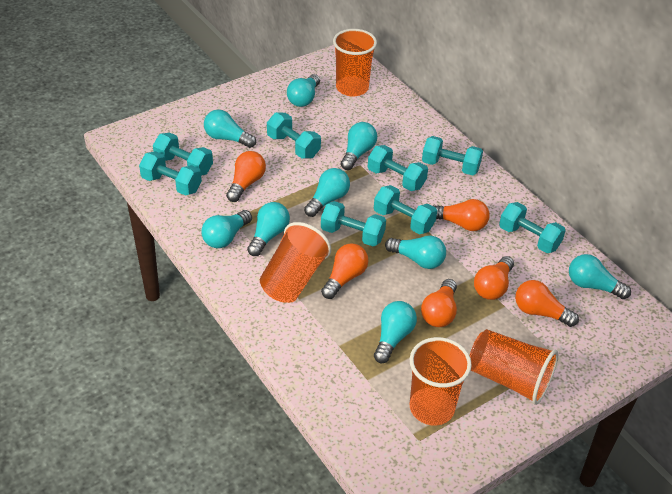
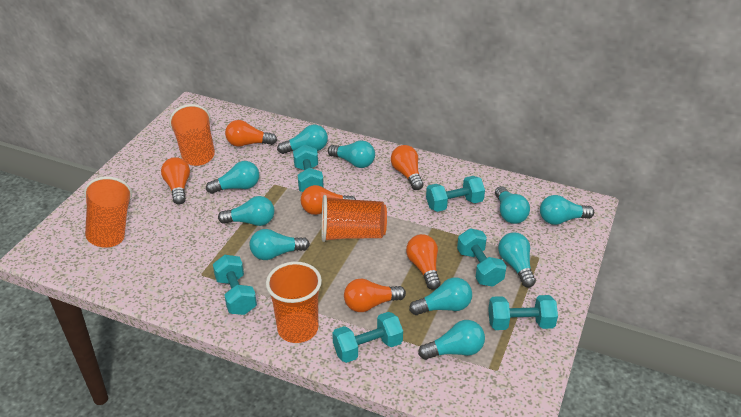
turquoise dumbbell: [139,151,202,196] [153,133,213,176] [267,112,321,159] [321,201,386,246] [368,145,428,191] [374,185,437,234] [422,136,483,175] [499,202,566,253] = 8 -> [213,255,257,315] [293,144,324,192] [332,312,403,363] [426,176,485,212] [457,228,507,287] [488,295,558,330] = 6
turquoise light bulb: [201,210,252,248] [204,109,256,148] [247,202,290,256] [287,74,320,107] [304,168,350,217] [341,122,377,170] [374,301,417,363] [385,235,446,269] [569,254,631,299] = 9 -> [206,161,259,194] [218,196,274,226] [250,229,310,260] [277,125,328,154] [328,141,375,168] [409,278,472,315] [418,320,485,360] [495,186,530,224] [498,232,536,288] [540,195,594,225] = 10

